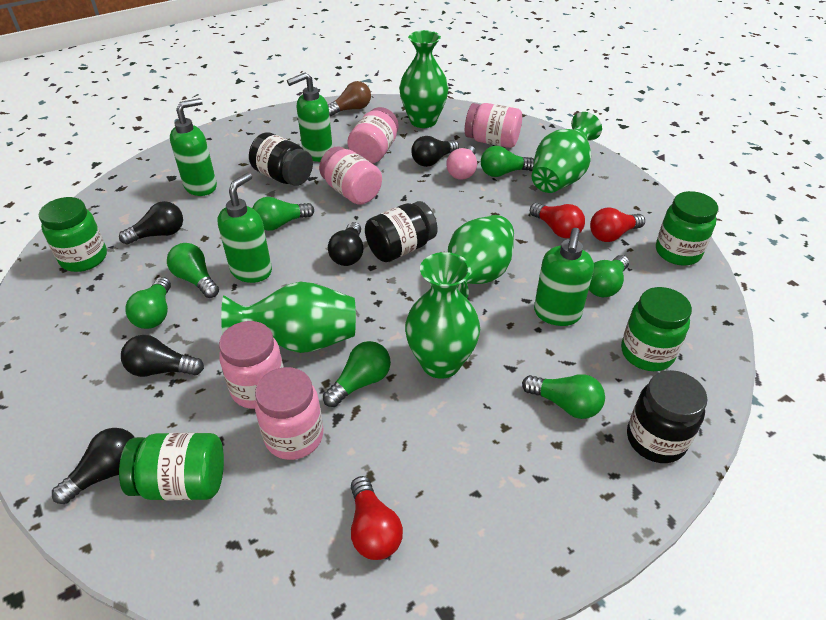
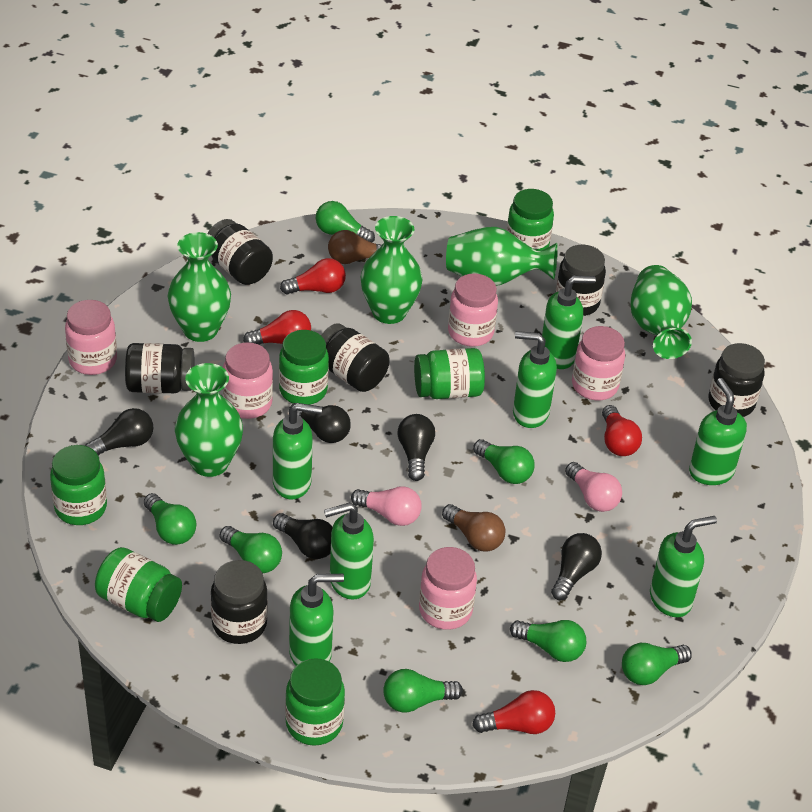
black jar: [249,133,313,186] [365,201,438,262] [627,370,708,463] = 3 -> [125,343,194,393] [207,219,273,285] [211,560,268,644] [321,323,390,392] [556,245,606,316] [709,343,765,417] = 6
brown light bulb: [328,81,371,116] = 1 -> [328,230,383,264] [442,504,505,552] = 2
green jar: [39,197,107,272] [119,433,224,500] [621,287,692,371] [656,191,718,266] = 4 -> [50,445,107,525] [95,547,182,622] [279,330,329,405] [285,658,345,746] [414,348,485,399] [507,189,554,251] = 6
green soap dispenser: [170,98,217,196] [218,173,272,283] [287,72,333,162] [534,228,594,326] = 4 -> [273,403,322,500] [289,574,344,666] [324,502,374,600] [513,331,557,428] [542,276,596,369] [650,516,717,617] [689,378,747,485] = 7
pink light bulb: [446,145,477,180] = 1 -> [351,486,421,526] [565,462,622,512] = 2
red light bulb: [351,476,403,560] [530,203,585,238] [590,207,645,242] = 3 -> [243,310,311,345] [280,258,346,295] [472,690,555,734] [602,405,642,456] = 4

